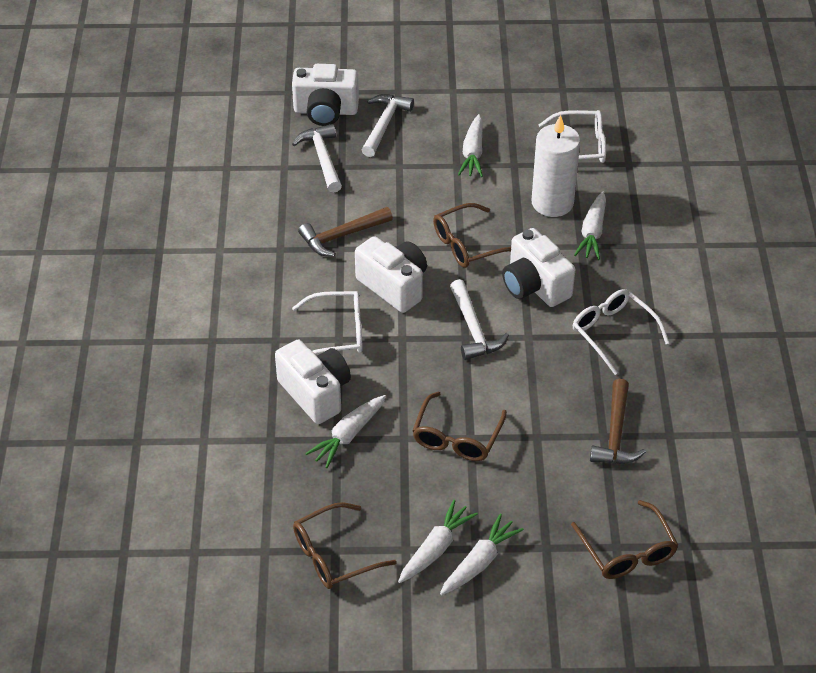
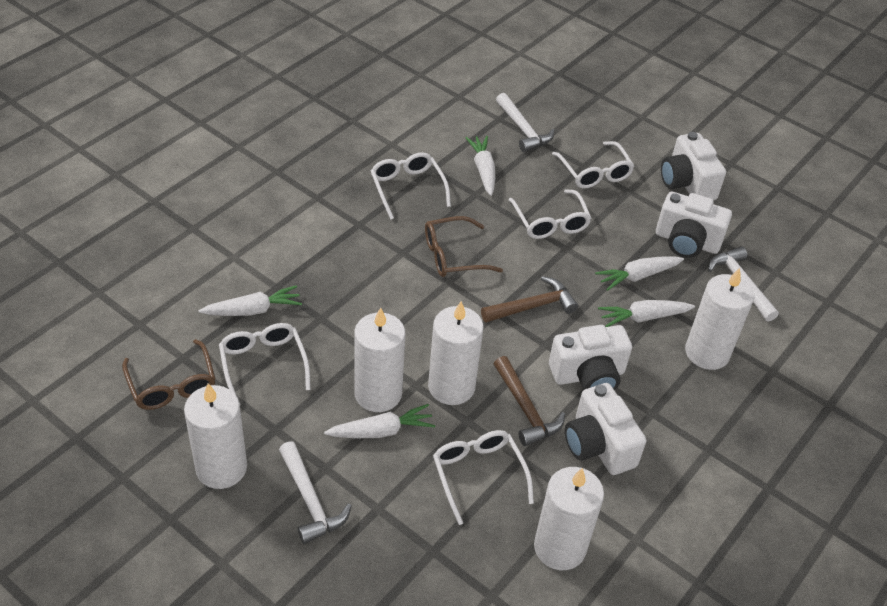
brown glasses: [293,502,397,589] [412,392,507,461] [433,203,511,268] [571,500,678,579] = 4 -> [122,339,216,410] [425,216,503,277] = 2
white candle: [532,115,580,217] = 1 -> [184,383,247,489] [354,308,405,412] [428,301,484,405] [534,467,604,570] [685,268,754,370] = 5
white glasses: [292,291,363,354] [539,110,606,163] [573,289,669,375] = 3 -> [219,323,311,405] [371,152,451,220] [433,430,534,525] [508,189,591,239] [552,141,634,189] = 5

